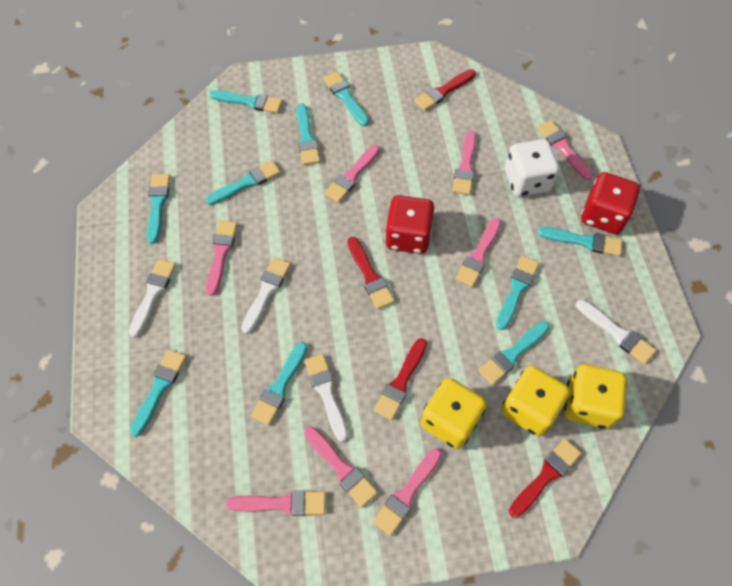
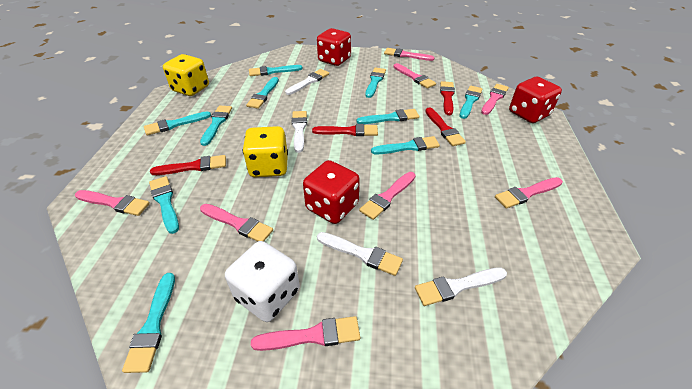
red dice: [385,195,434,254] [581,172,640,234] = 2 -> [303,160,360,224] [317,28,351,66] [509,77,562,123] = 3
yellow dice: [421,378,487,449] [501,365,570,436] [564,364,627,429] = 3 -> [163,54,209,96] [243,126,288,177] = 2

